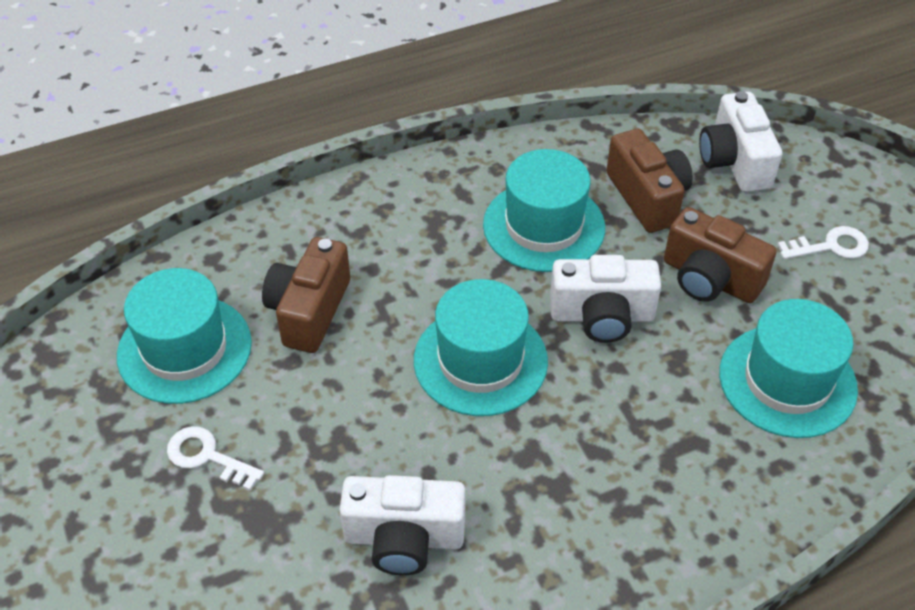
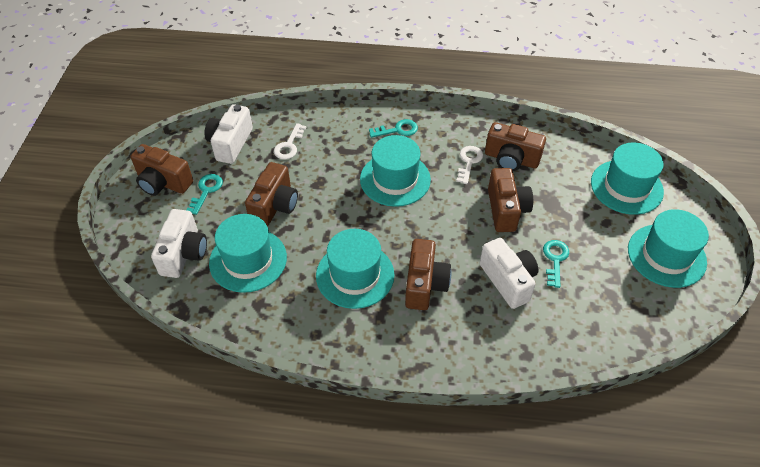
brown camera: [262,237,350,353] [606,129,693,233] [664,207,777,303] = 3 -> [131,144,193,196] [245,162,298,226] [405,239,451,310] [485,122,546,171] [488,168,533,232] = 5
turquoise hat: [117,268,252,404] [414,279,548,416] [483,149,605,272] [719,299,858,438] = 4 -> [209,214,287,293] [316,229,394,309] [360,135,431,207] [591,143,664,215] [628,209,709,288] = 5
turquoise key: none = 0 -> [186,174,223,215] [369,119,418,138] [543,240,569,288] = 3

